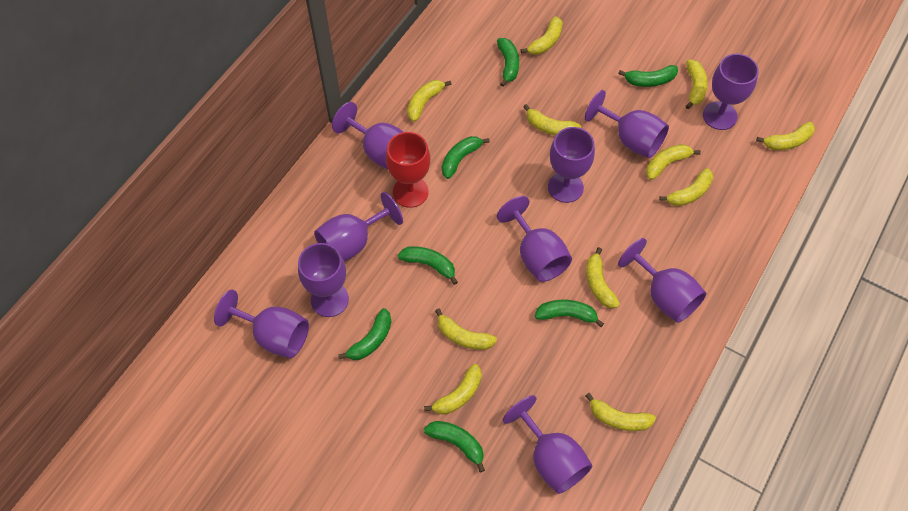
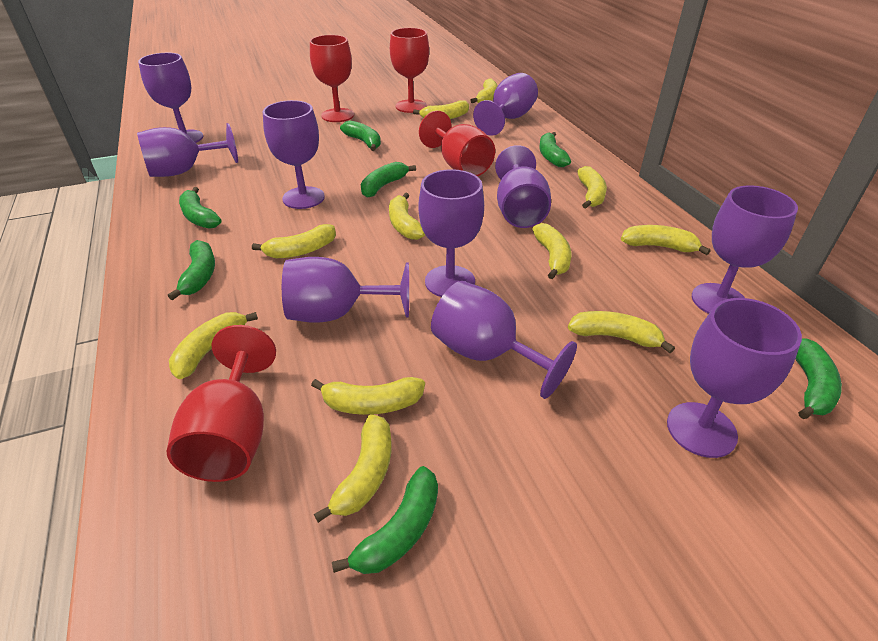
red goblet: [386,132,430,208] = 1 -> [167,325,276,482] [310,35,354,122] [390,28,429,113] [419,111,495,176] = 4

